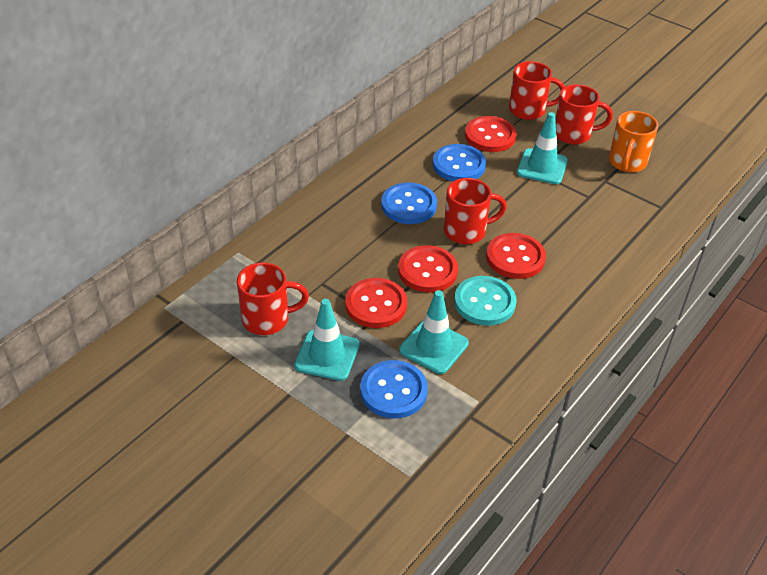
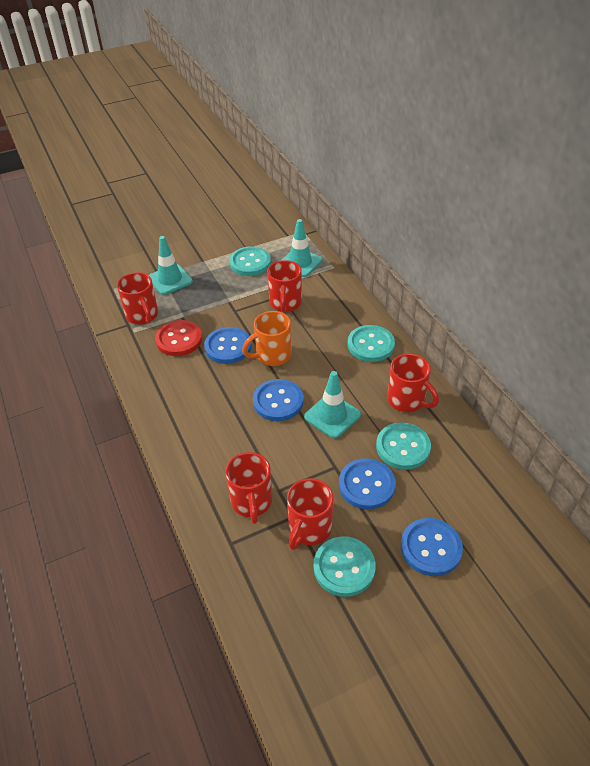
blue button: [360,360,428,418] [381,183,437,224] [433,144,486,181] = 3 -> [204,327,252,364] [253,379,304,421] [339,458,396,509] [401,518,463,576] = 4
red button: [345,278,407,328] [398,245,458,293] [465,116,517,152] [486,233,546,279] = 4 -> [155,320,202,356] = 1
red mug: [237,263,309,335] [444,178,507,244] [509,61,565,120] [555,84,613,145] = 4 -> [117,272,158,324] [225,452,272,524] [267,260,302,313] [287,478,334,550] [387,354,439,412] = 5
turquoise button: [454,276,516,326] = 1 -> [229,246,271,276] [314,536,376,597] [347,325,395,362] [376,422,431,470] = 4

